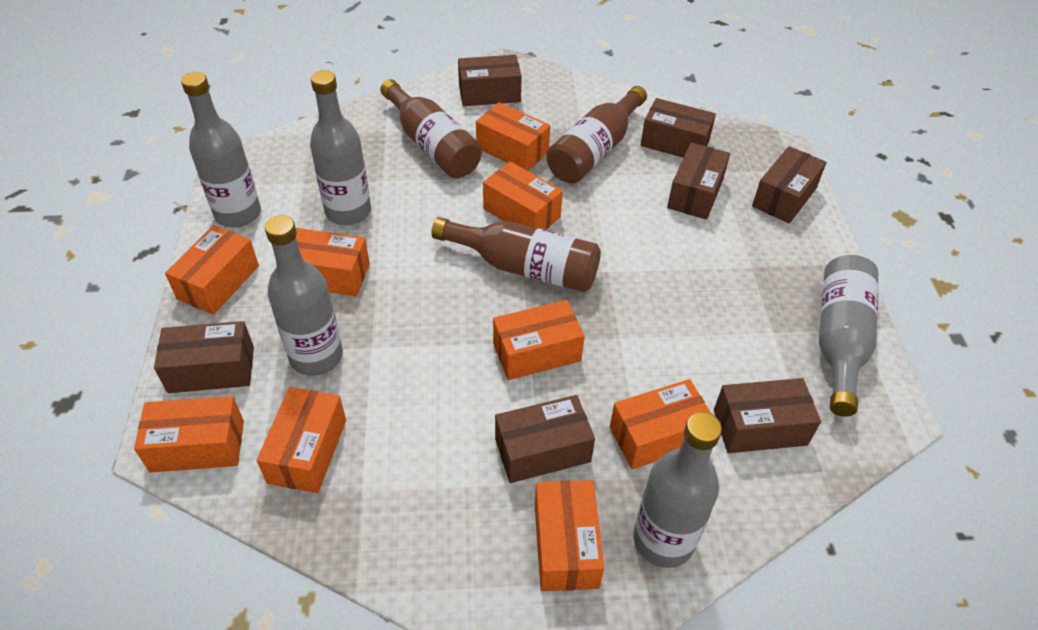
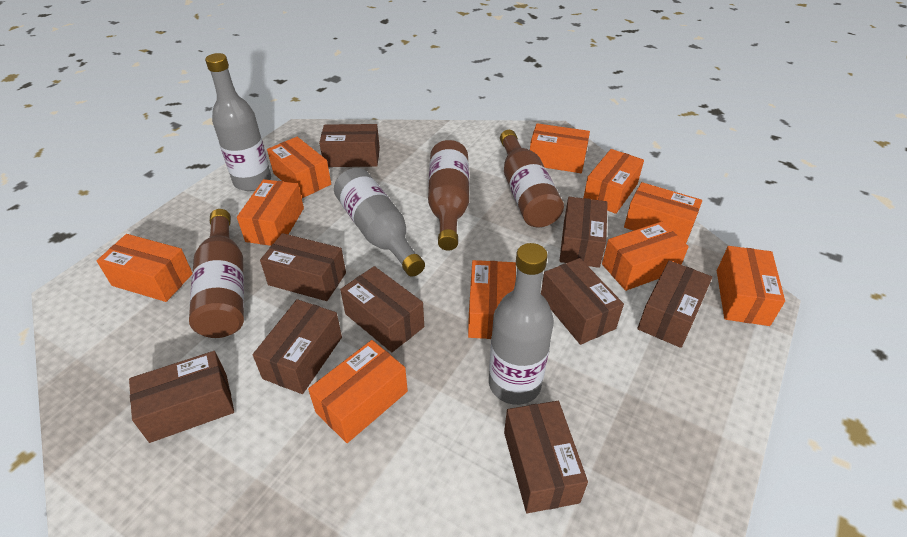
brown box: [154,321,254,393] [458,55,522,106] [495,395,595,483] [640,98,716,158] [667,142,730,220] [714,378,821,453] [752,146,827,224] = 7 -> [129,351,234,443] [253,299,342,394] [260,233,346,301] [319,124,380,167] [340,266,424,352] [504,401,588,513] [541,258,624,345] [559,197,608,268] [637,260,712,348] = 9
grey bottle: [181,72,261,228] [265,215,343,376] [310,70,371,225] [633,412,722,568] [819,255,879,417] = 5 -> [205,53,271,191] [334,168,425,276] [489,243,554,405] = 3
orange box: [134,396,244,473] [165,225,259,315] [256,387,346,493] [296,228,370,296] [476,102,550,171] [483,162,563,230] [493,300,585,380] [535,480,604,591] [610,379,712,469] = 9 -> [97,234,193,302] [237,179,304,246] [267,137,331,198] [308,340,408,443] [468,260,516,339] [530,123,590,173] [583,149,644,214] [602,222,689,291] [624,182,702,243] [717,246,785,326] = 10

